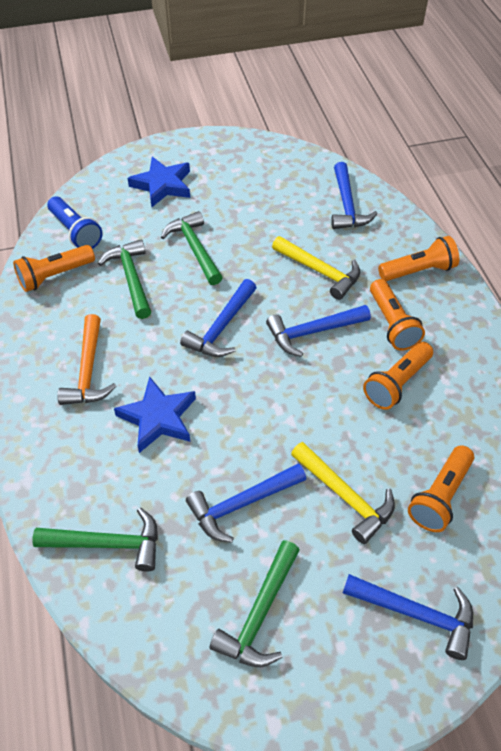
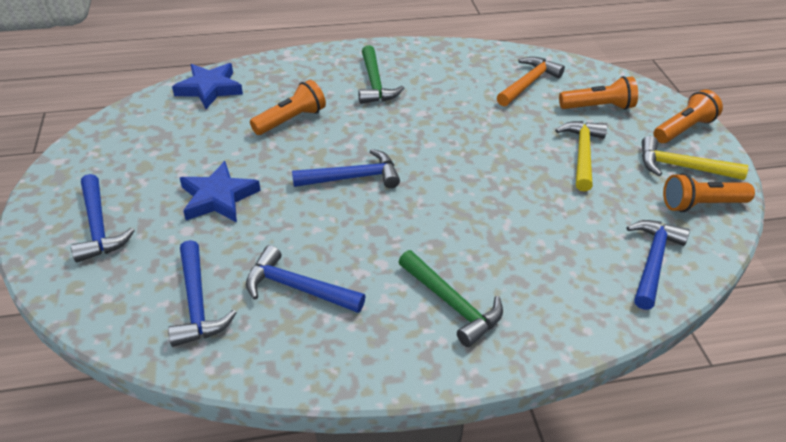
blue flashlight: [47,196,103,249] = 1 -> none = 0
green hammer: [32,508,158,572] [98,239,151,319] [161,211,223,285] [210,540,300,667] = 4 -> [358,45,404,104] [399,250,503,347] = 2
orange flashlight: [13,245,95,292] [363,342,433,410] [370,279,425,351] [378,236,459,281] [408,445,474,532] = 5 -> [250,80,326,135] [559,76,638,110] [654,89,723,143] [663,173,755,212] = 4

